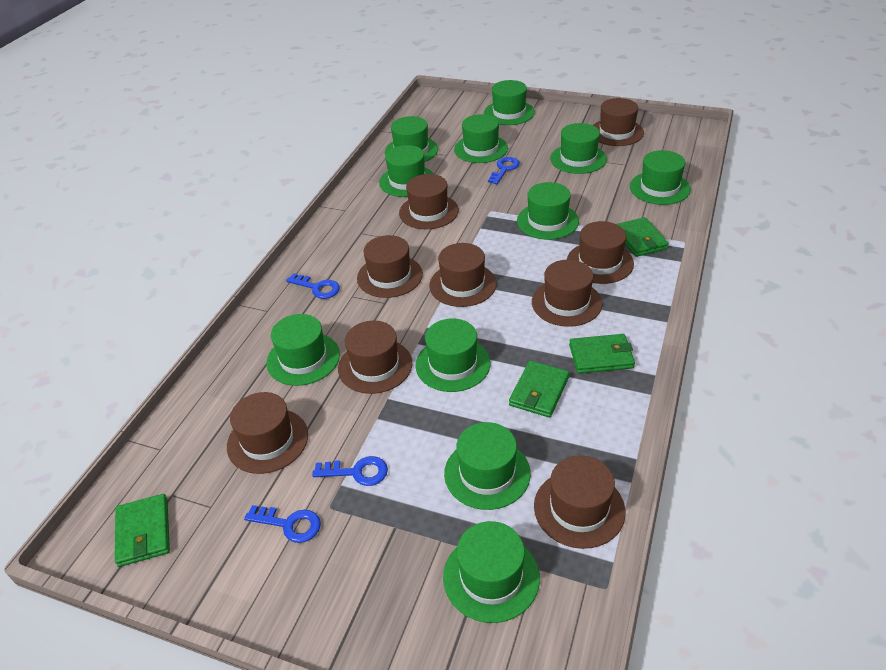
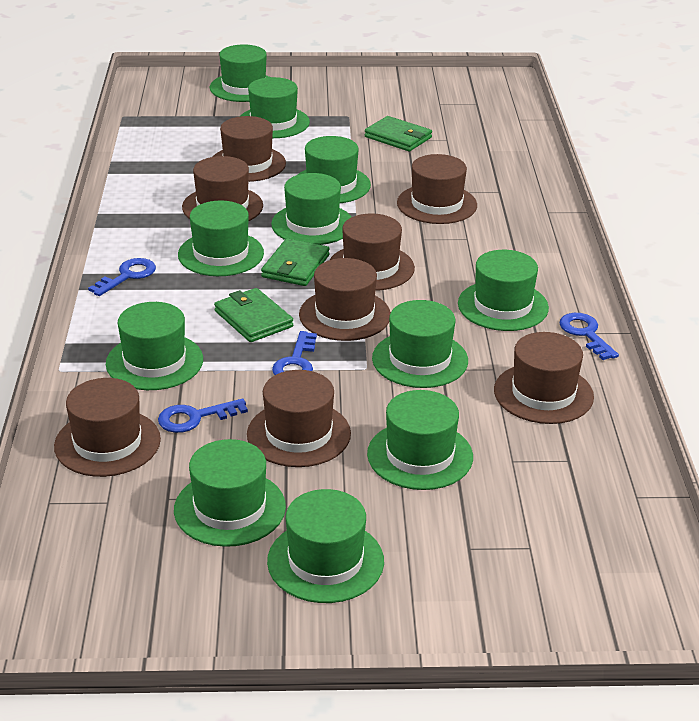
brown hat: [227,392,308,474] [338,321,412,394] [357,235,423,298] [399,174,459,229] [429,243,497,307] [532,260,603,327] [534,455,626,549] [567,221,634,284] [593,98,644,146] = 9 -> [54,378,161,477] [182,156,263,221] [213,116,286,182] [247,370,351,467] [299,258,391,341] [330,213,415,291] [397,154,477,224] [494,332,594,424] = 8
green wallet: [115,494,170,567] [509,361,569,418] [569,334,635,374] [617,217,669,257] = 4 -> [214,288,293,342] [261,238,330,286] [365,116,432,151] = 3

